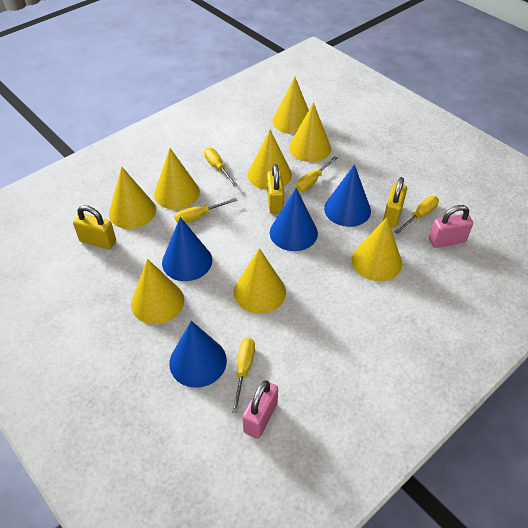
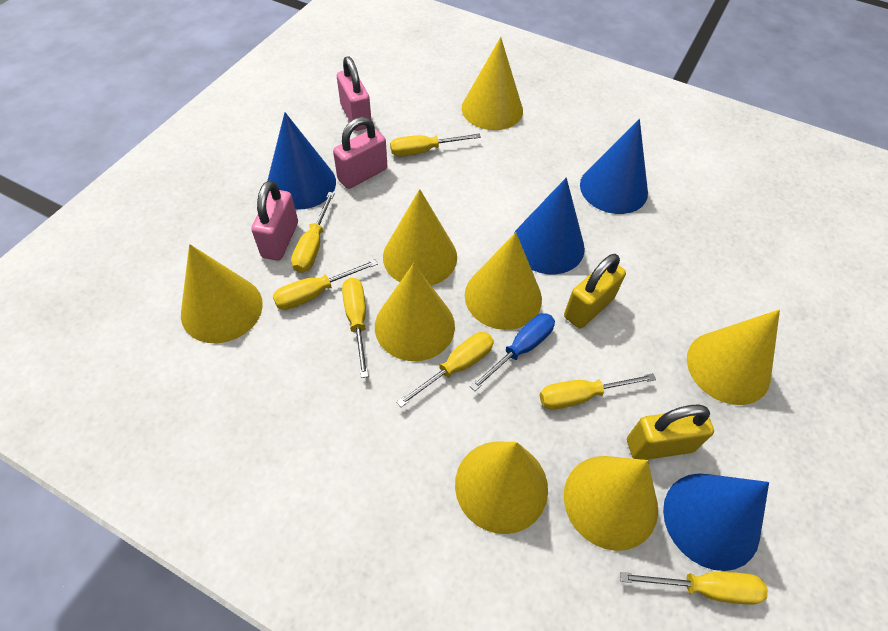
blue screwdriver: none = 0 -> [470,313,555,391] = 1
pink padlock: [243,380,278,439] [429,205,473,248] = 2 -> [251,180,298,261] [333,117,387,189] [337,56,372,131] = 3
yellow padlock: [73,205,116,249] [267,164,284,214] [383,177,407,228] = 3 -> [564,254,626,329] [627,404,714,460] = 2
yellow screwdriver: [174,198,237,223] [204,148,238,187] [232,338,255,413] [296,156,338,192] [395,196,439,234] = 5 -> [273,260,378,310] [291,192,335,273] [342,278,368,378] [390,133,481,157] [396,332,494,407] [540,373,656,410] [620,572,768,605] = 7

